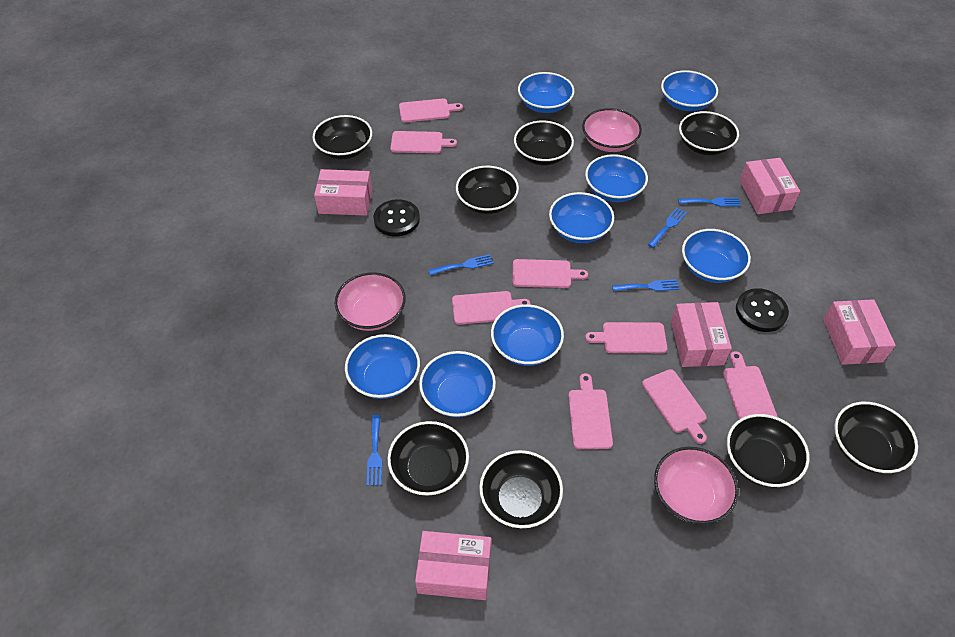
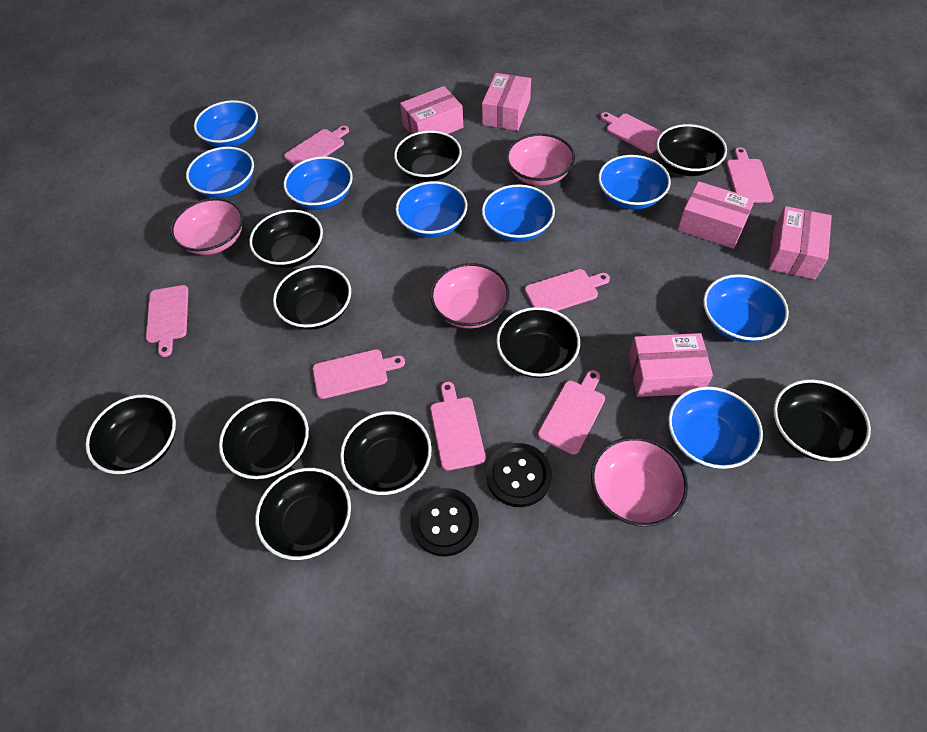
black bowl: [313,115,372,160] [387,421,469,496] [456,166,519,214] [479,450,563,528] [514,121,574,165] [679,111,739,155] [727,414,810,487] [834,402,918,473] = 8 -> [86,394,176,474] [219,398,309,479] [249,210,323,268] [255,468,351,560] [273,265,351,330] [340,411,432,495] [394,131,462,182] [496,307,580,378] [656,124,727,176] [774,380,871,461] = 10
blue fork: [367,415,382,486] [428,254,493,275] [612,279,679,292] [648,208,687,248] [678,197,741,206] = 5 -> none = 0
pink bowl: [335,272,406,331] [582,108,642,152] [654,447,739,524] = 3 -> [171,198,243,255] [430,263,510,328] [506,133,575,186] [591,437,688,527] = 4

